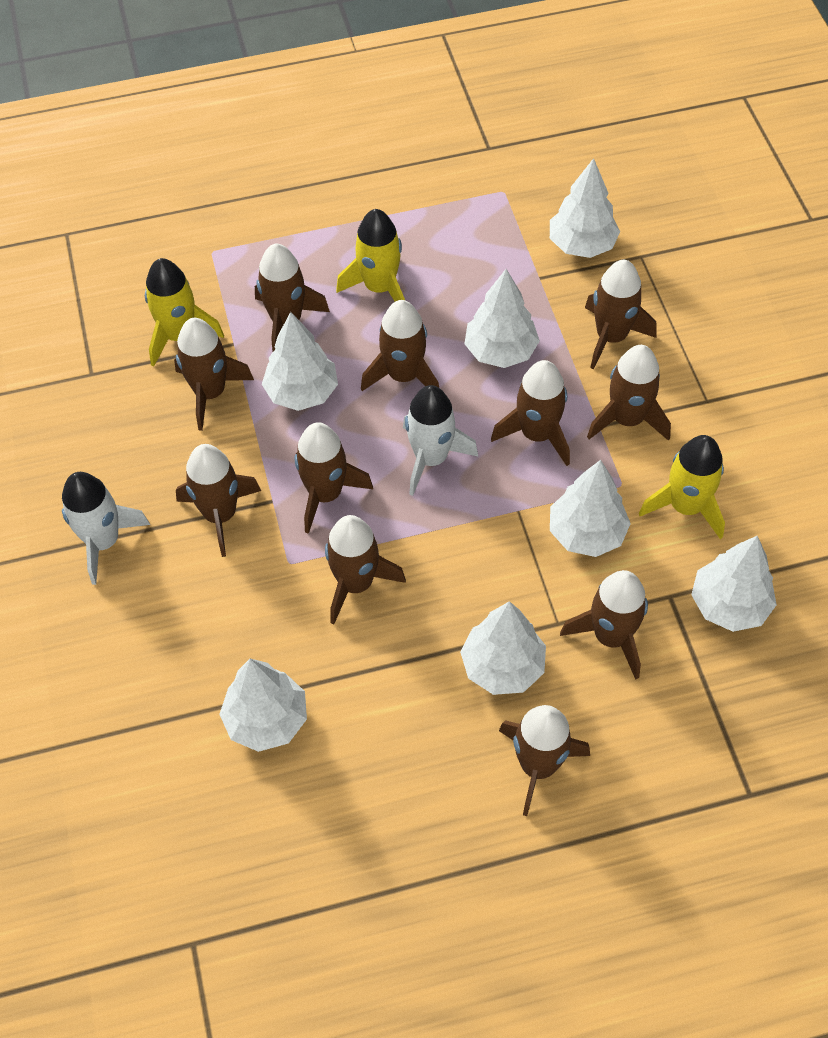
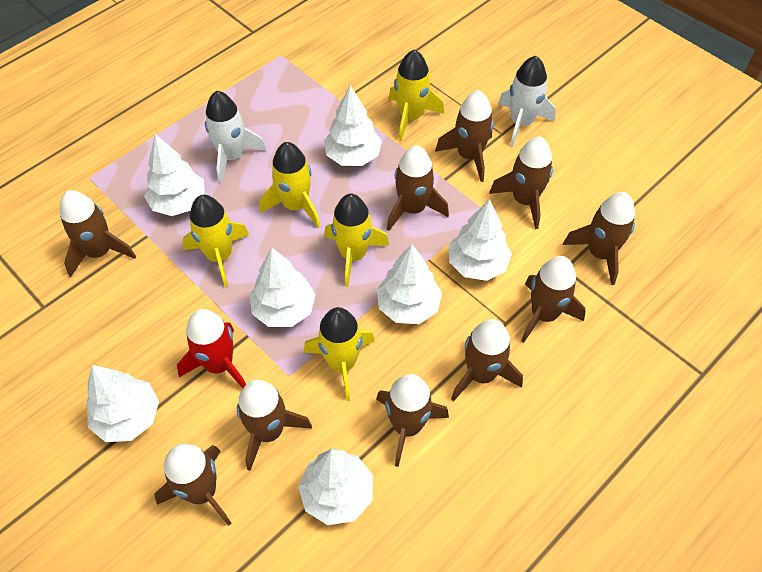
brown rocket: [174,318,254,431] [176,444,261,557] [255,244,330,351] [295,422,373,534] [325,515,406,624] [361,300,439,391] [491,360,570,466] [499,705,590,816] [560,570,648,680] [585,260,656,369] [587,345,671,441] = 11 -> [60,190,136,277] [154,444,231,526] [237,380,312,471] [376,374,449,467] [387,145,449,231] [435,90,494,182] [451,319,523,401] [489,137,553,229] [521,256,586,343] [563,192,635,285] = 10
red rocket: none = 0 -> [177,309,246,388] = 1
yellow rocket: [145,258,224,367] [336,209,405,302] [639,435,725,539] = 3 -> [182,195,249,287] [260,142,320,228] [304,307,375,401] [324,194,389,287] [389,50,444,141] = 5

